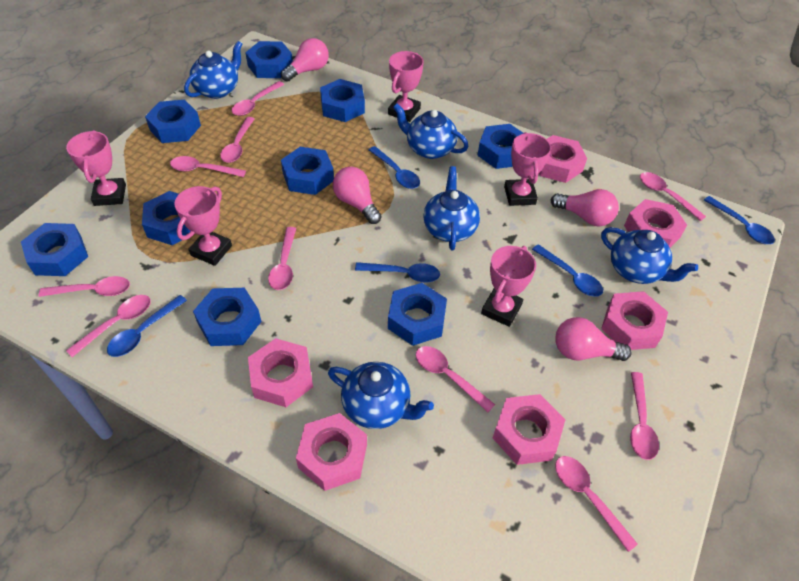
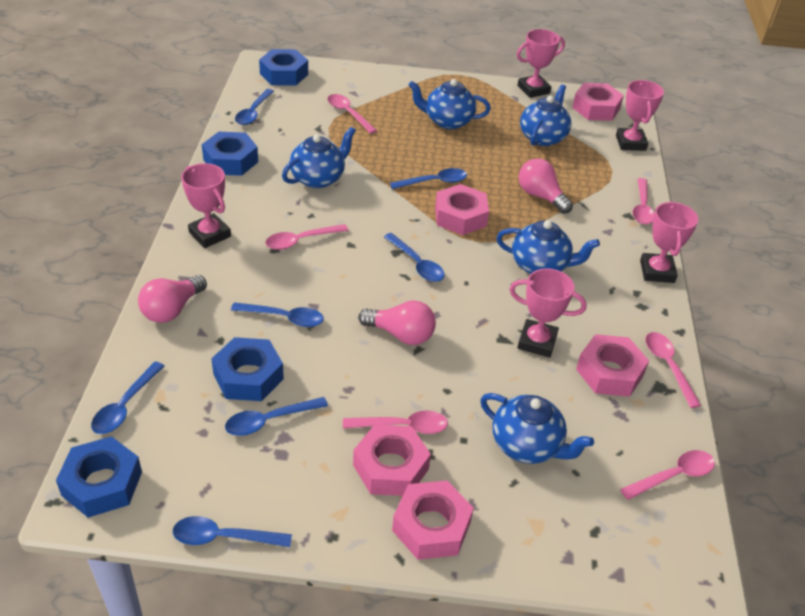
blue nut: [21,223,88,276] [142,191,190,245] [145,100,201,143] [193,288,261,346] [245,41,293,78] [281,147,334,195] [320,79,365,122] [388,283,447,346] [477,124,523,169] = 9 -> [56,436,142,518] [202,132,258,176] [211,337,284,401] [259,49,308,85] = 4
blue spoon: [107,295,187,357] [355,262,440,283] [369,146,420,189] [532,244,603,297] [704,196,775,244] = 5 -> [91,362,165,434] [173,516,292,547] [225,397,328,436] [231,302,324,327] [235,89,274,125] [384,233,445,282] [390,168,467,189] = 7
pink light bulb: [281,38,329,82] [333,167,382,224] [551,189,619,226] [555,317,632,361] = 4 -> [138,275,207,323] [359,300,436,345] [519,158,573,214] = 3
pink nut: [248,338,313,407] [296,413,367,491] [493,394,565,465] [539,135,587,183] [601,291,668,350] [624,199,687,248] = 6 -> [353,424,431,496] [392,480,474,560] [435,184,489,235] [572,83,624,121] [576,334,649,397] = 5
pink spoon: [39,276,130,297] [66,295,151,357] [170,156,246,177] [220,117,254,163] [232,81,284,116] [268,227,296,290] [416,346,495,412] [555,456,638,552] [630,372,659,460] [640,172,706,221] = 10 -> [265,224,349,250] [328,94,377,134] [343,410,448,434] [620,450,715,500] [632,178,655,224] [645,332,701,408] = 6

